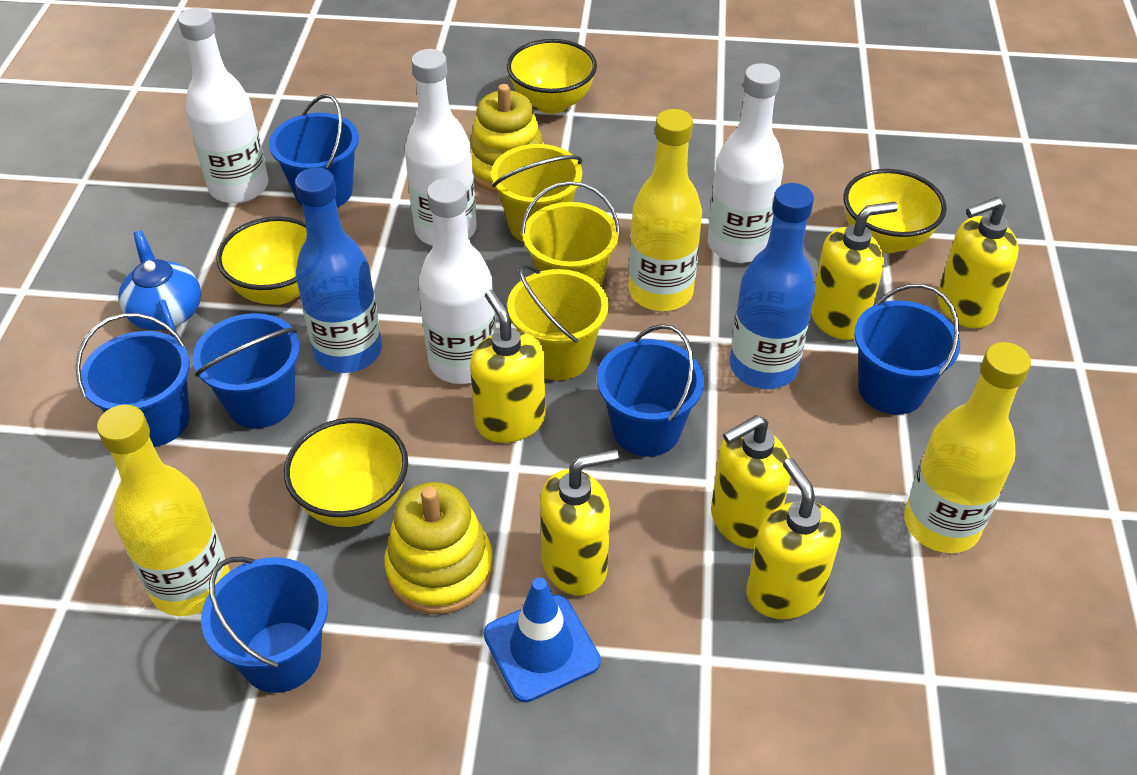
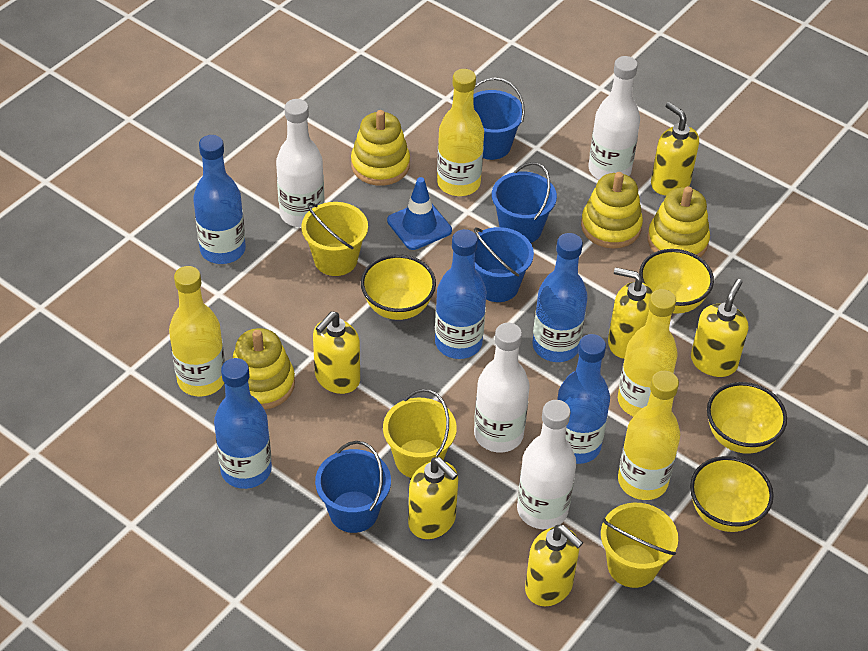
blue bottle: [295,168,382,373] [730,183,815,389] = 2 -> [193,135,246,264] [214,358,272,489] [435,229,486,359] [532,233,588,362] [557,334,610,464] = 5
blue bucket: [76,313,190,447] [193,313,300,429] [201,557,328,693] [269,94,359,207] [597,324,704,456] [854,284,960,414] = 6 -> [315,441,391,533] [473,77,525,160] [474,227,534,302] [492,162,557,243] = 4
blue teapot: [118,231,201,337] = 1 -> none = 0
yellow bottle: [97,405,230,616] [629,109,702,311] [904,342,1031,553] = 3 -> [169,266,225,397] [437,69,484,196] [618,289,678,417] [618,371,680,500] = 4
yellow stacking toy: [384,482,493,614] [470,84,544,193] = 2 -> [233,328,295,410] [351,110,410,186] [581,172,643,249] [647,186,710,257] = 4

